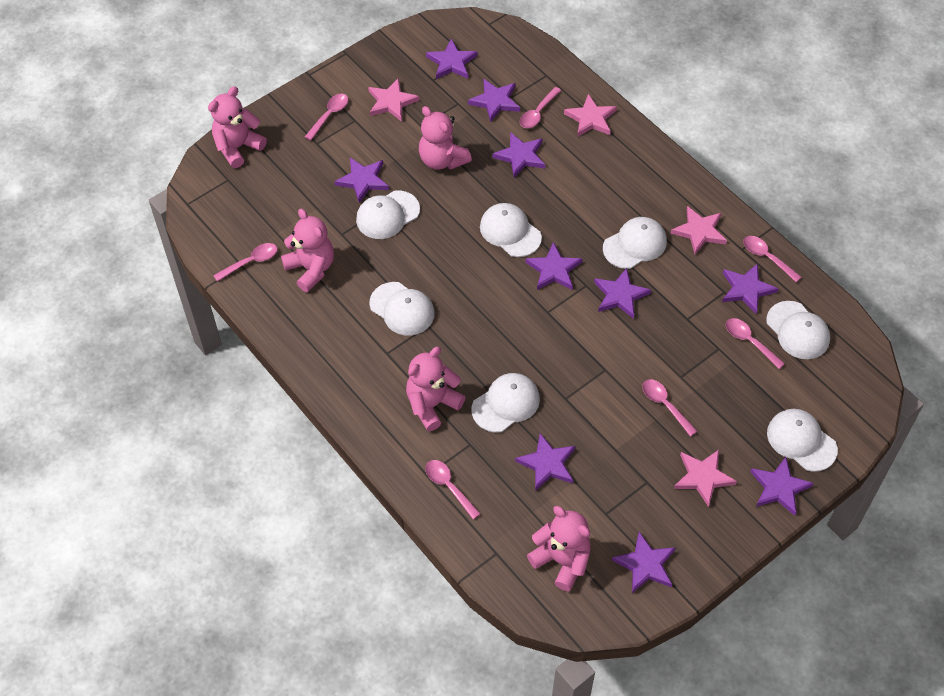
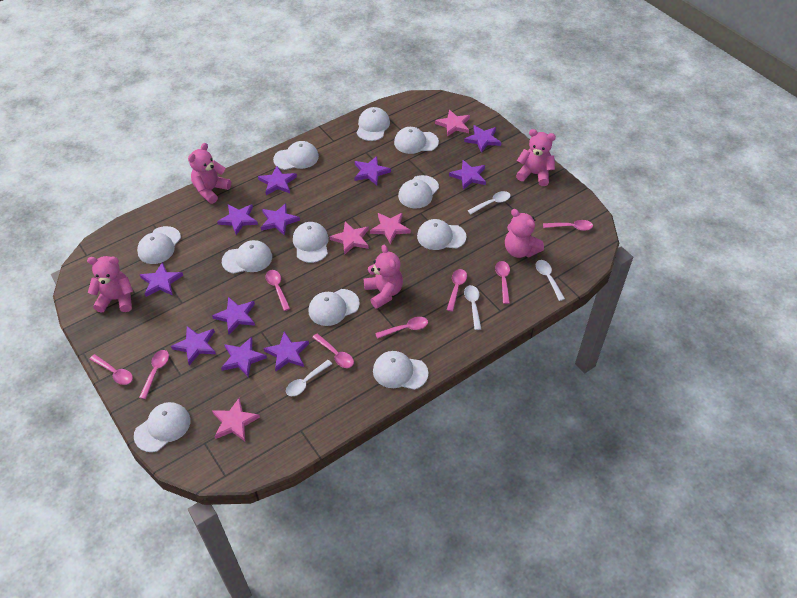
pink spoon: [213,243,277,282] [305,94,348,140] [425,460,481,519] [520,87,561,128] [642,379,697,437] [726,318,785,369] [743,236,801,282] = 7 -> [90,354,133,385] [139,350,169,399] [265,270,290,311] [312,333,354,368] [375,317,428,339] [447,269,467,312] [495,261,510,304] [543,220,593,231] = 8
purple star: [334,158,389,203] [426,39,477,79] [468,79,520,122] [492,132,545,178] [515,433,575,491] [525,242,582,290] [594,268,651,319] [612,532,676,593] [722,263,779,314] [750,457,814,516] = 10 -> [140,262,183,297] [171,326,216,365] [212,297,255,334] [217,204,258,235] [221,337,267,377] [258,166,297,195] [261,203,300,236] [263,332,309,371] [354,156,391,185] [449,160,486,190] [464,125,501,153] = 11
white cap: [356,190,420,239] [369,282,435,336] [472,373,540,433] [480,203,542,257] [603,217,667,269] [766,301,830,359] [767,409,838,472] = 7 -> [134,402,190,452] [137,226,181,264] [222,240,272,274] [273,141,319,170] [293,222,329,263] [308,289,360,326] [357,107,390,141] [373,351,428,390] [394,127,439,154] [398,175,439,209] [417,219,466,250] = 11
white spoon: none = 0 -> [286,360,332,396] [464,285,481,330] [468,191,510,214] [536,260,565,301] = 4

